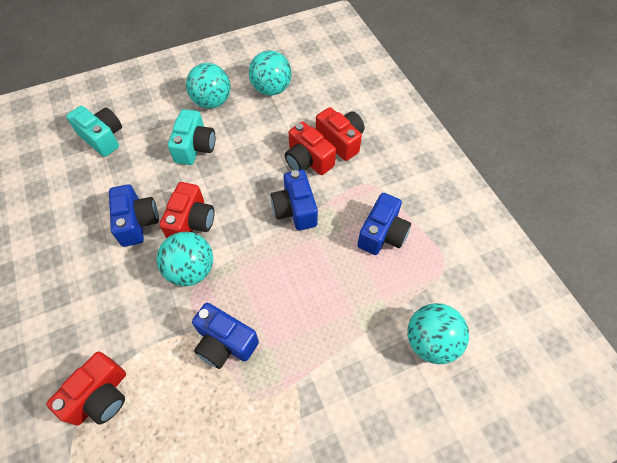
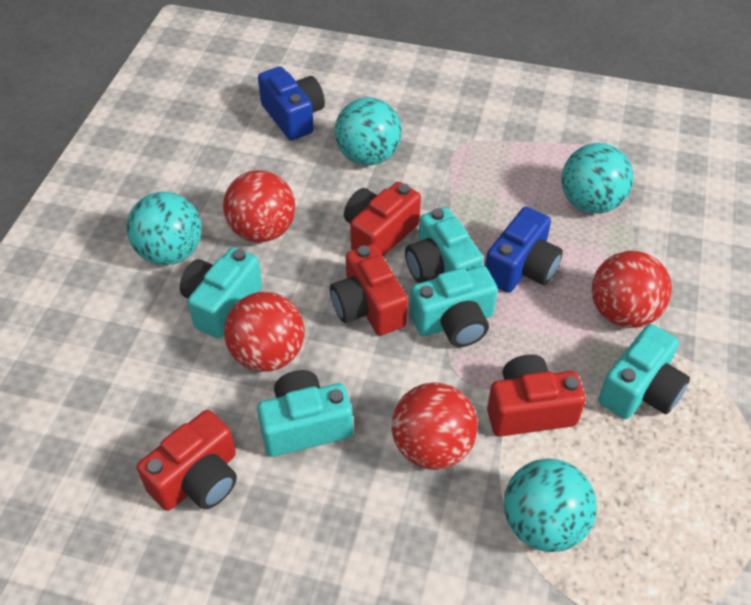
blue camera: [109,184,159,247] [192,303,259,369] [271,170,318,231] [357,193,411,255] = 4 -> [258,66,325,140] [485,207,563,293] = 2
red ball: none = 0 -> [223,170,295,243] [224,292,305,372] [392,383,478,470] [592,251,672,328] = 4
turquoise camera: [66,106,122,157] [168,109,215,165] = 2 -> [180,247,262,338] [257,370,353,457] [405,207,483,283] [410,266,498,347] [598,324,690,419] = 5

